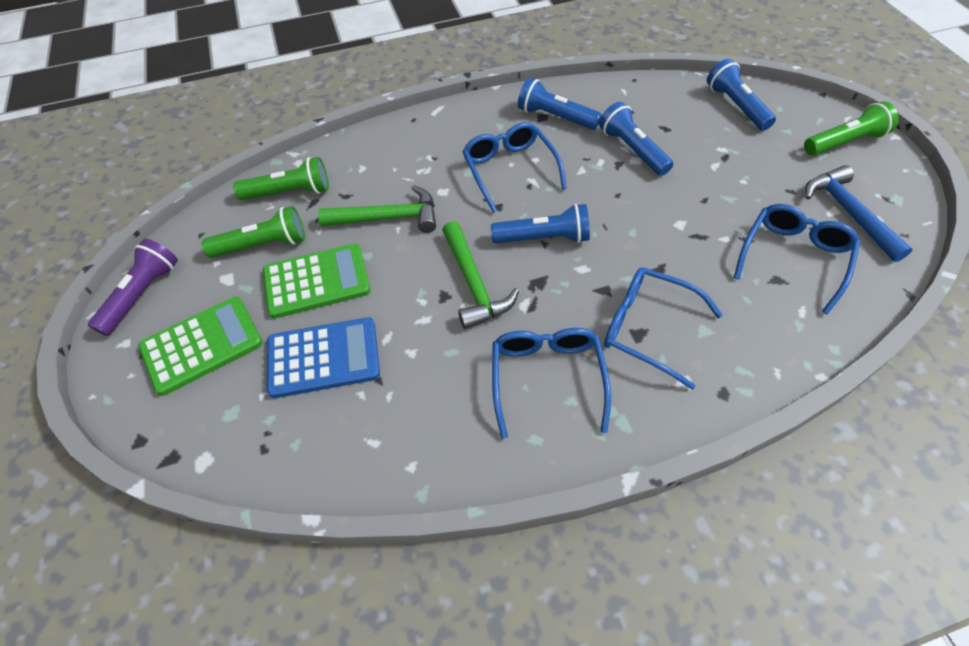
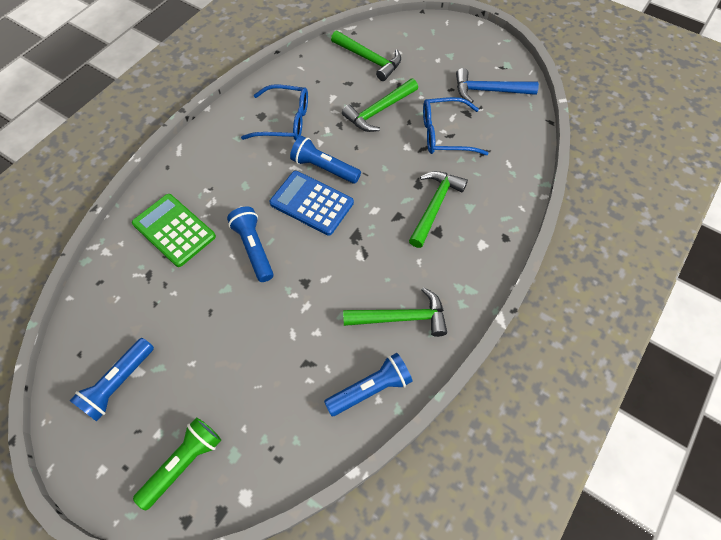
blue glasses: [462,122,567,213] [492,328,611,439] [604,267,723,390] [734,204,860,315] = 4 -> [241,85,308,141] [423,97,488,155] = 2
green calculator: [138,297,263,396] [263,243,370,319] = 2 -> [132,194,216,267] = 1
green flashlight: [202,206,305,258] [233,157,329,200] [804,101,899,155] = 3 -> [133,417,221,510] = 1
green hammer: [318,185,436,233] [442,221,519,329] = 2 -> [331,31,401,81] [342,79,418,132] [343,287,447,337] [409,171,468,248] = 4
purple flashlight: [88,239,178,336] = 1 -> none = 0

